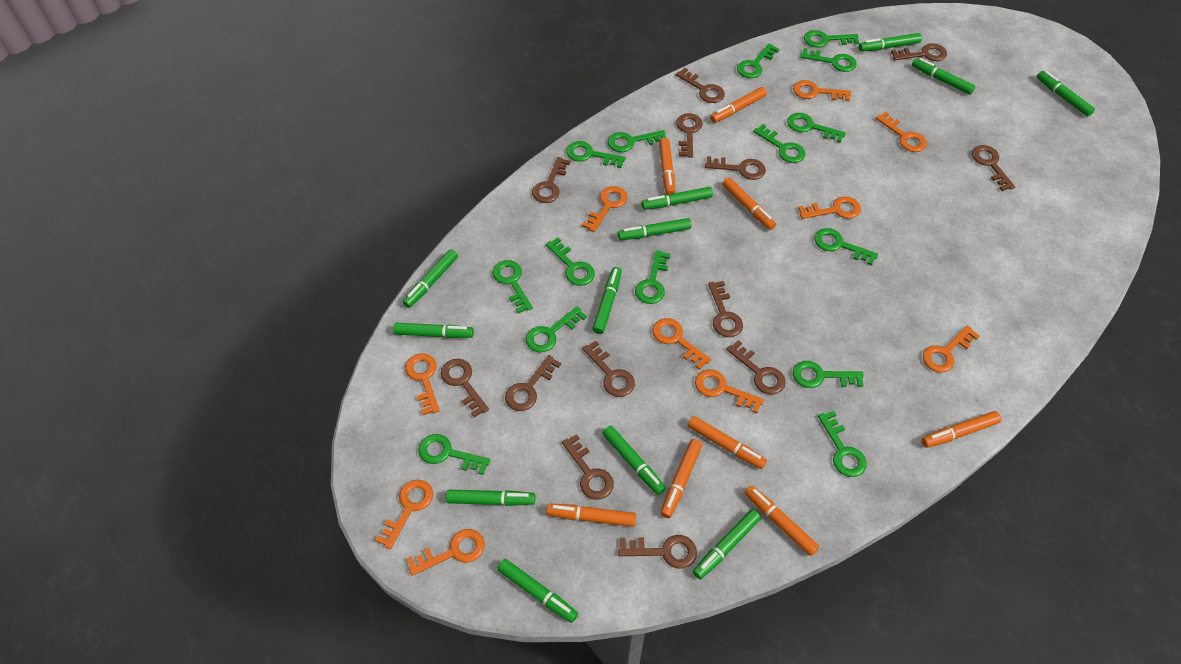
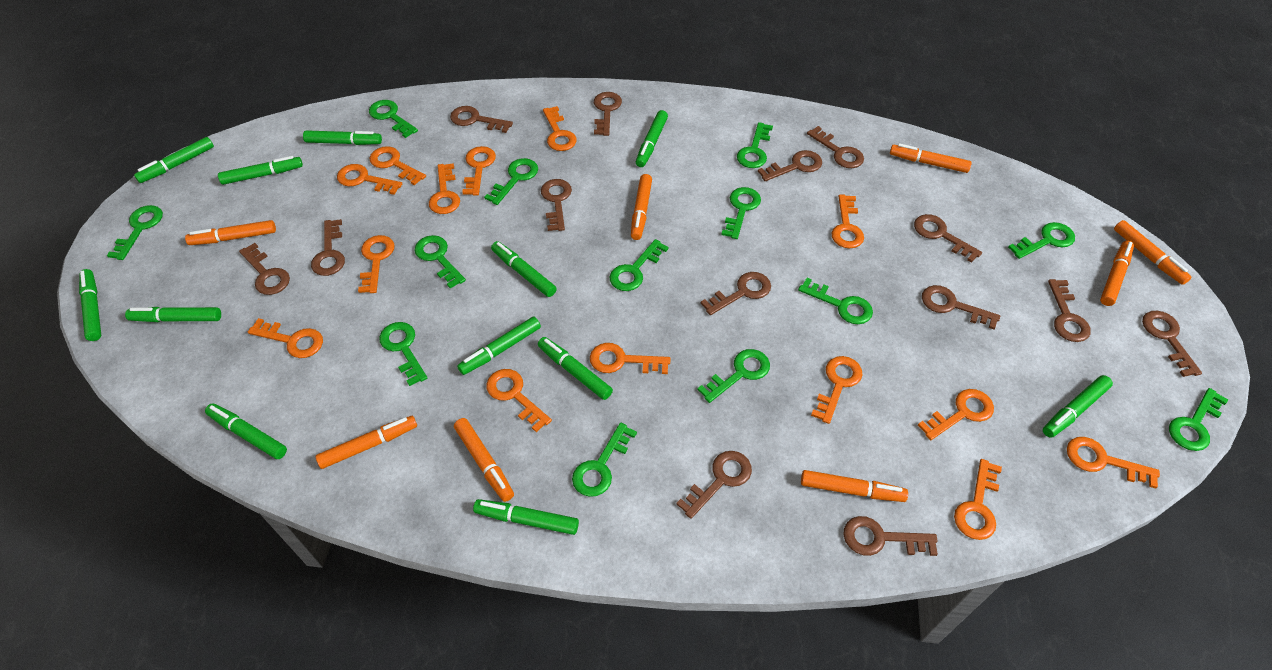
brown key: [441,359,489,417] [505,355,561,411] [532,157,570,203] [562,434,614,500] [582,340,635,397] [618,535,697,569] [676,68,725,103] [676,113,702,158] [705,156,766,180] [708,281,743,337] [726,340,786,395] [891,43,947,61] [972,145,1015,191] = 13 -> [239,243,290,295] [311,219,345,276] [450,106,513,133] [541,179,572,231] [594,92,622,136] [676,451,752,519] [701,272,771,315] [758,150,822,181] [807,126,864,168] [843,516,938,556] [914,214,982,263] [922,285,1000,329] [1048,279,1091,342] [1142,311,1202,377] = 14
green key: [418,434,491,475] [492,260,533,314] [526,306,587,353] [546,237,595,286] [566,141,626,168] [608,130,666,152] [635,250,670,304] [737,43,779,78] [753,124,806,163] [787,113,846,143] [793,361,864,388] [800,48,857,72] [804,30,859,48] [814,228,878,265] [818,411,867,477] = 15 -> [107,205,163,260] [369,100,418,138] [379,322,427,386] [414,235,466,289] [484,158,538,205] [572,423,637,497] [610,239,669,291] [697,349,770,403] [721,187,761,239] [737,122,773,168] [798,278,873,324] [1008,222,1075,259] [1169,388,1228,451] = 13
orange key: [375,479,433,549] [405,353,440,415] [407,529,485,576] [582,186,628,232] [652,318,711,370] [695,369,764,413] [793,80,851,101] [798,196,861,219] [876,112,927,152] [923,325,980,372] = 10 -> [248,318,323,358] [337,164,402,195] [358,235,395,293] [369,146,426,185] [429,163,460,214] [462,146,496,195] [486,369,552,432] [543,106,577,151] [590,343,671,374] [811,356,862,424] [831,195,864,249] [918,389,994,440] [954,459,1002,540] [1067,437,1160,489] = 14

